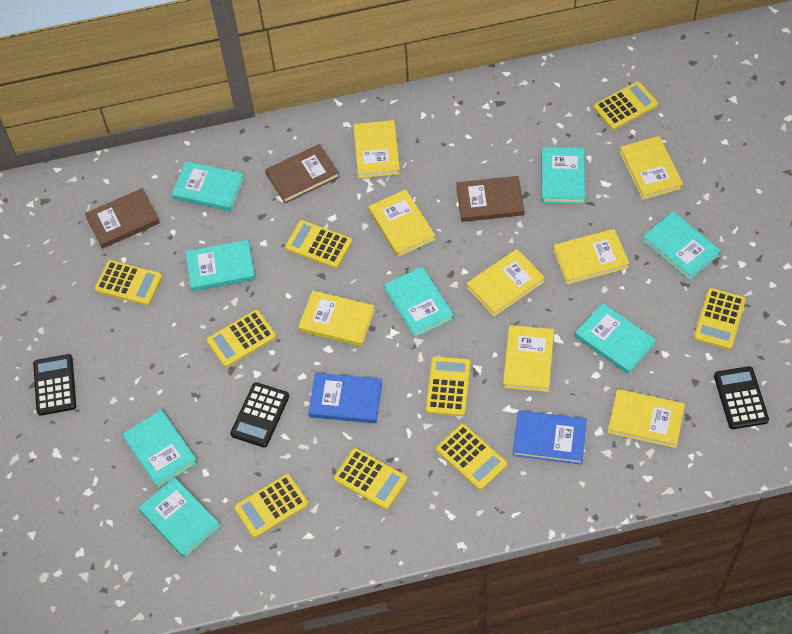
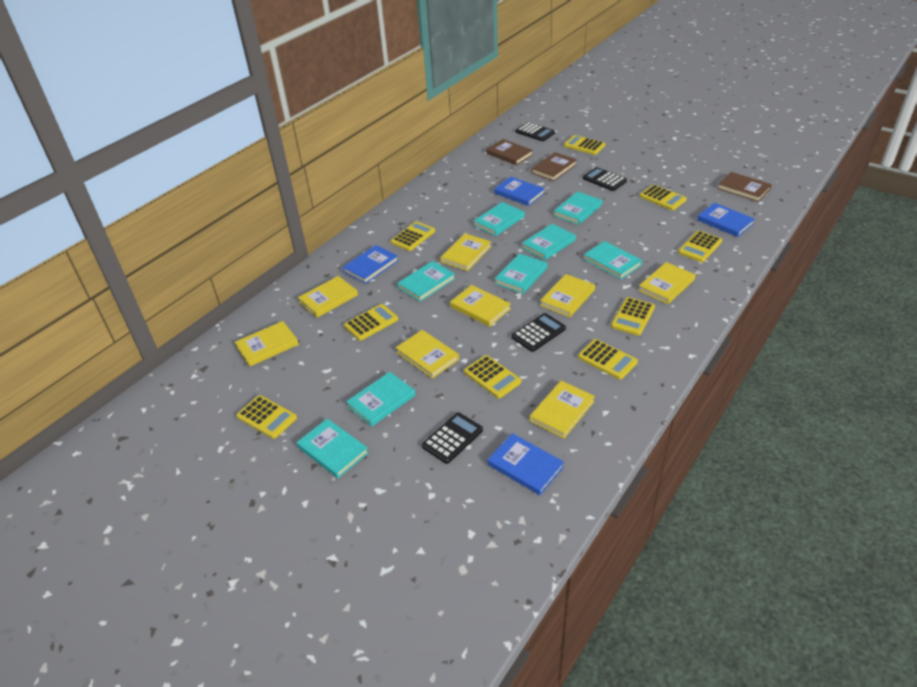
black calculator: [33,354,76,416] [230,382,289,448] [714,366,769,429] = 3 -> [422,412,483,464] [511,313,566,352] [516,122,555,141] [583,167,627,191] = 4
blue book: [308,373,382,423] [513,410,587,465] = 2 -> [343,245,399,284] [488,433,564,495] [494,177,545,206] [697,203,755,237] = 4

